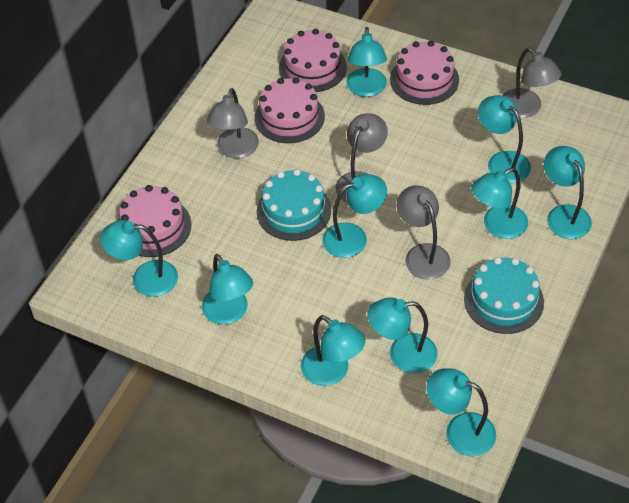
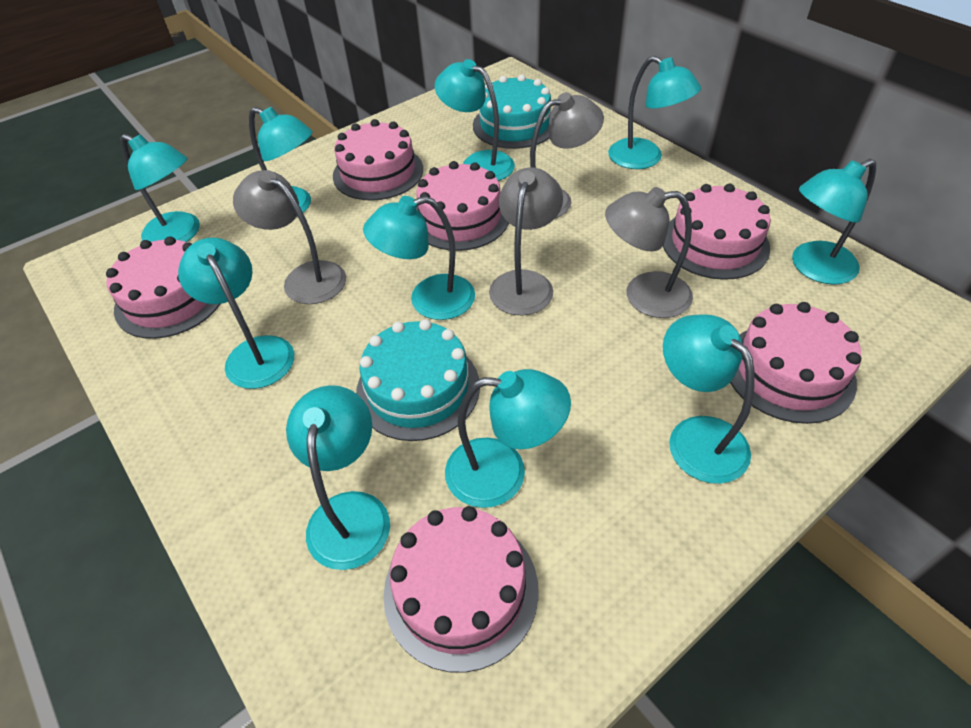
pink cake: [118,185,191,257] [255,78,325,143] [279,29,347,92] [390,41,459,105] = 4 -> [106,236,220,339] [333,119,423,201] [384,506,539,673] [416,161,509,251] [663,183,771,280] [730,302,861,424] = 6

